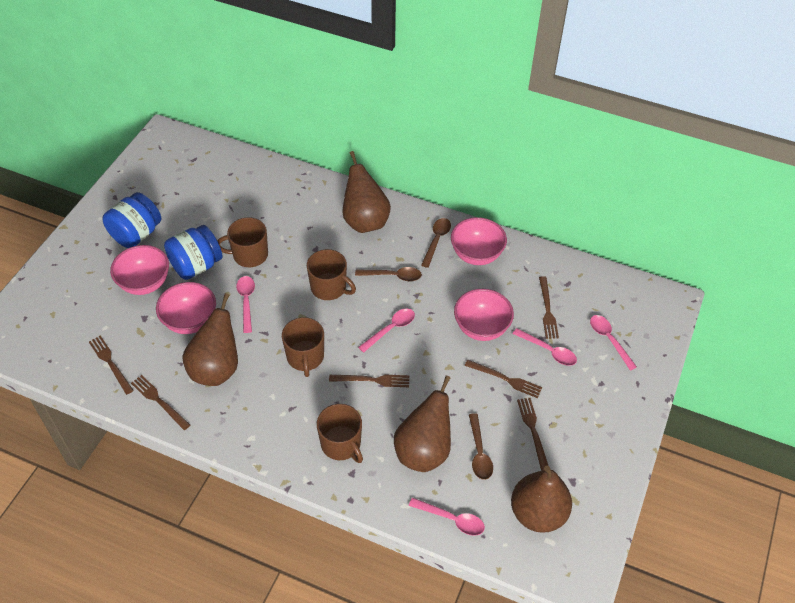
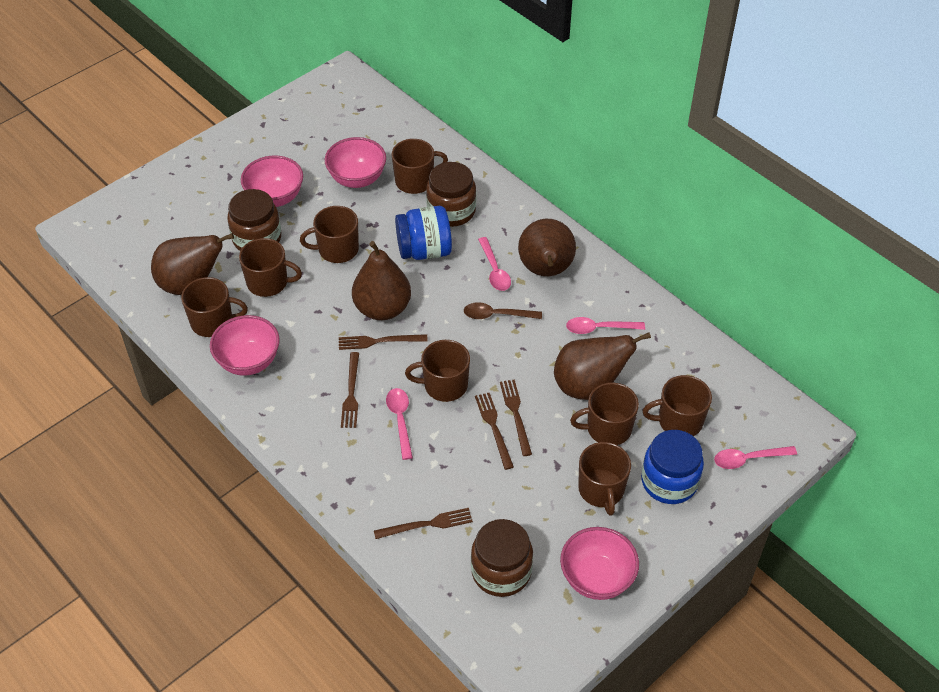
brown fork: [89,335,134,395] [131,375,190,430] [329,375,409,387] [464,360,542,398] [517,398,548,471] [539,276,559,339] = 6 -> [339,334,428,350] [341,352,359,428] [374,508,473,539] [475,393,514,470] [500,379,532,456] = 5
brown jar: none = 0 -> [227,189,281,251] [426,162,476,227] [471,519,533,597] = 3
brown mug: [217,217,268,267] [282,317,324,377] [307,249,356,300] [317,404,363,463] = 4 -> [181,277,248,337] [239,238,302,297] [300,206,359,263] [392,139,448,194] [405,340,470,402] [570,382,639,445] [578,442,631,516] [643,375,712,436] = 8
brown spoon: [355,267,422,281] [421,218,451,268] [469,413,493,480] = 3 -> [464,302,542,319] = 1
pink spoon: [236,276,255,333] [358,309,415,353] [409,498,485,536] [513,328,577,366] [590,315,637,371] = 5 -> [386,388,413,460] [478,237,511,291] [566,317,645,334] [714,446,797,469] = 4

